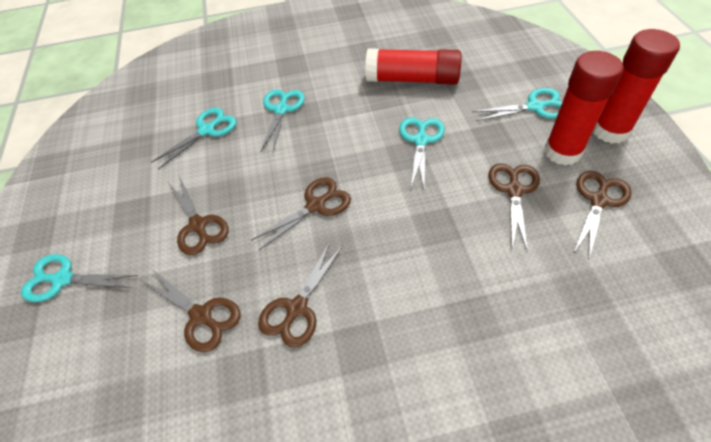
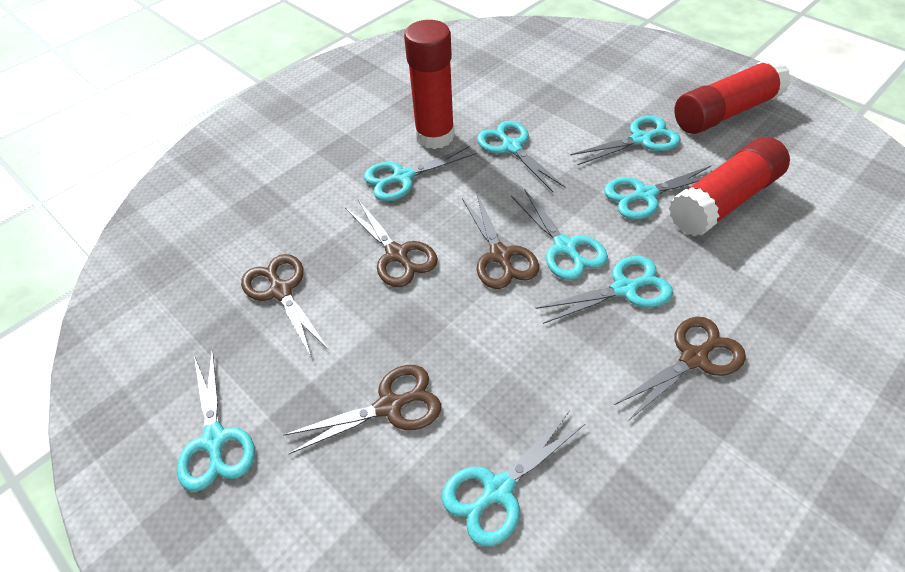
brown scissors: [141,269,241,352] [168,176,228,255] [251,177,351,250] [258,242,343,347] [488,163,540,252] [574,171,632,258] = 6 -> [241,254,329,356] [284,365,441,454] [345,200,438,287] [462,194,539,289] [614,316,746,421] = 5
turquoise scissors: [21,254,138,302] [151,108,236,169] [261,89,305,152] [399,117,445,188] [472,88,562,121] = 5 -> [177,349,255,491] [364,146,476,201] [442,411,585,547] [477,121,566,192] [511,189,608,280] [535,256,673,324] [570,116,681,165] [604,165,712,220] = 8

